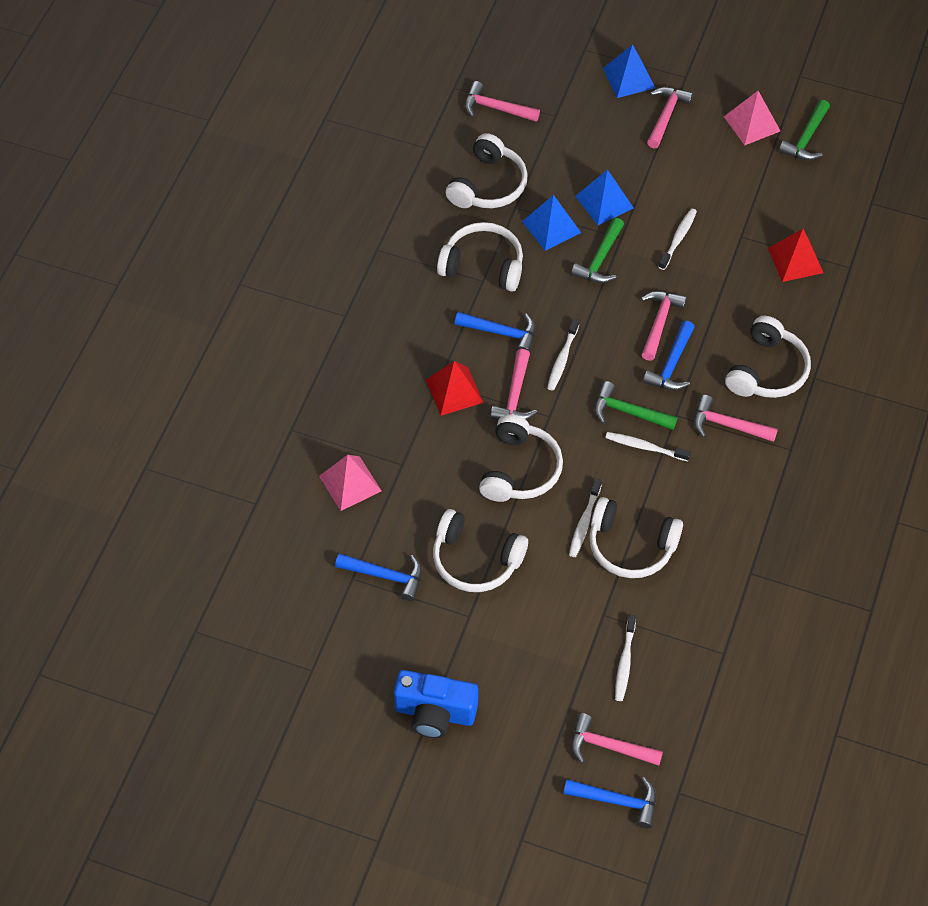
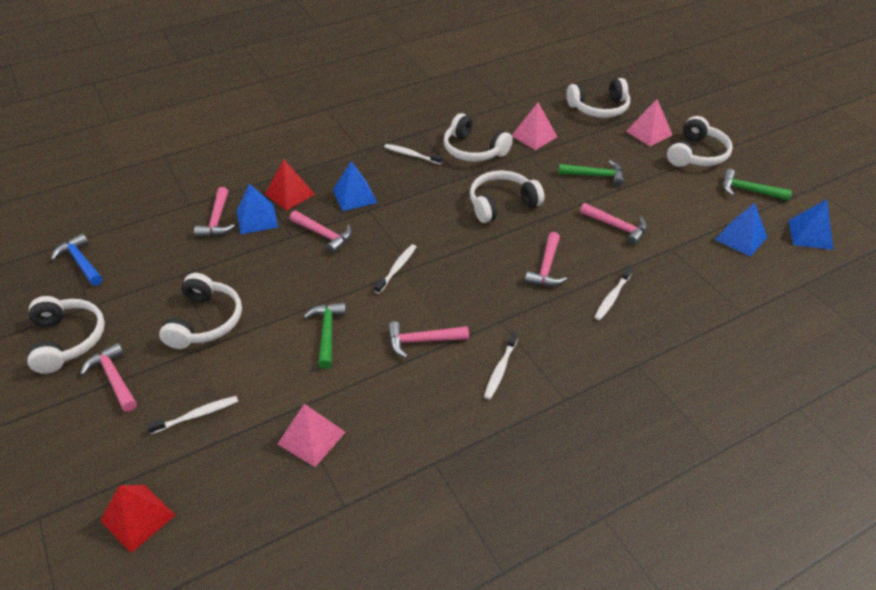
blue camera: [394,670,478,738] = 1 -> none = 0
blue hammer: [335,553,422,601] [455,312,536,353] [563,777,656,828] [643,321,695,390] = 4 -> [51,234,102,286] = 1
blue pyramid: [522,195,581,251] [575,169,634,225] [603,44,655,98] = 3 -> [237,184,278,234] [333,161,377,211] [714,203,767,257] [788,199,833,250] = 4
pink pyramid: [319,455,382,511] [724,91,780,146] = 2 -> [278,404,345,467] [512,102,557,150] [626,99,672,146] = 3

